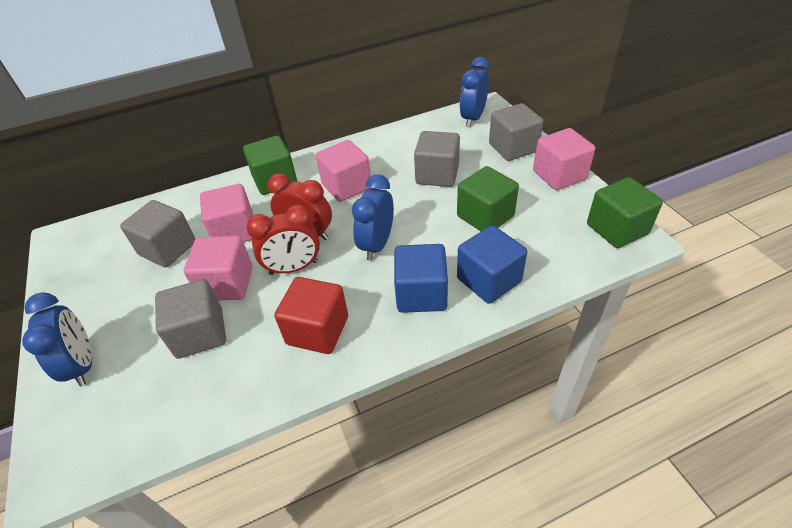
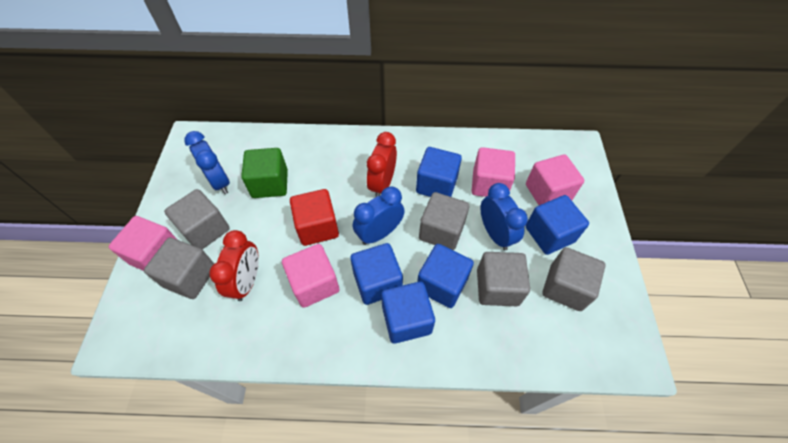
blue cube: [394,244,448,313] [457,225,527,304] = 2 -> [350,243,403,305] [381,282,435,344] [416,147,462,197] [417,244,474,308] [526,195,589,255] = 5
green cube: [243,136,297,195] [457,166,519,231] [587,177,663,248] = 3 -> [241,148,288,198] = 1
grey cube: [120,200,195,267] [155,279,226,359] [414,131,460,187] [489,103,544,161] = 4 -> [144,237,214,299] [164,189,230,249] [419,192,469,251] [477,252,530,306] [542,247,606,311] = 5

